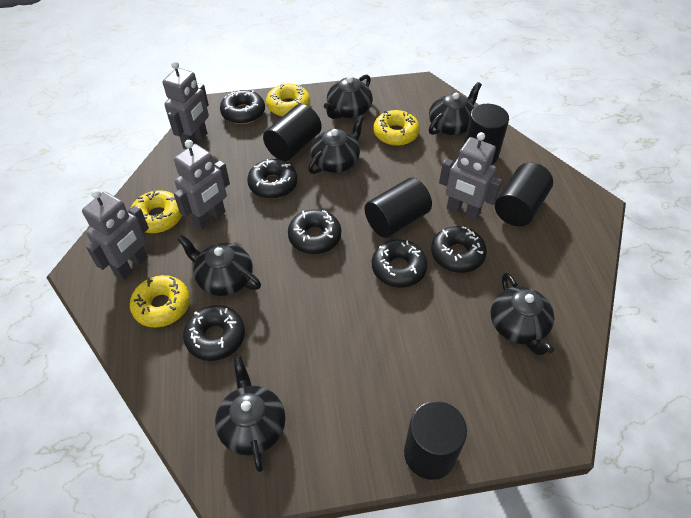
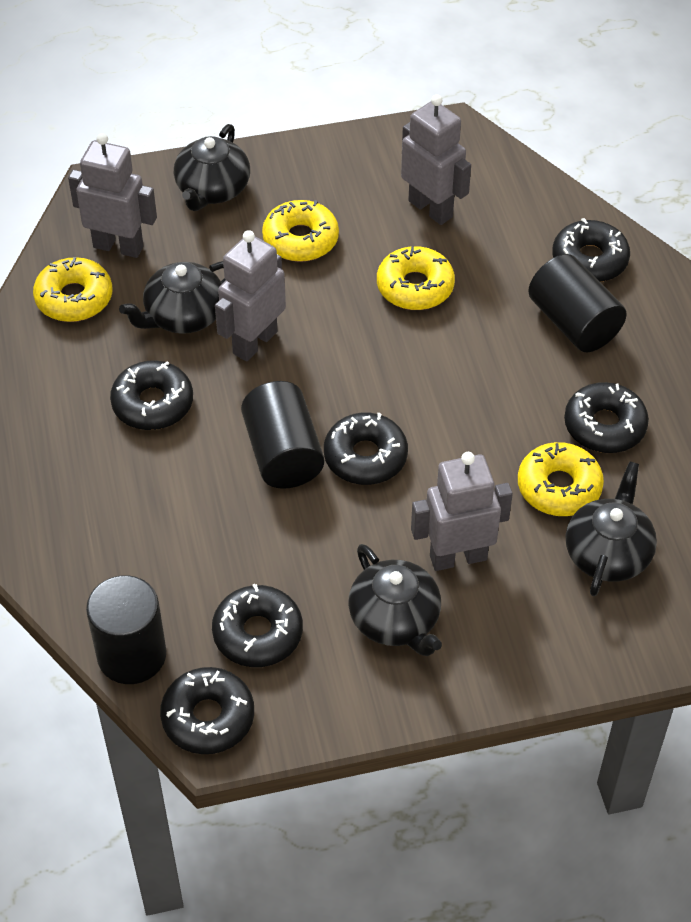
black cylinder: [263,104,322,161] [365,178,432,238] [404,401,467,480] [464,104,509,165] [495,163,553,226] = 5 -> [86,575,166,684] [241,381,324,489] [528,254,626,352] = 3
black teapot: [177,235,261,296] [215,356,286,472] [308,115,364,174] [324,75,373,119] [429,82,482,135] [490,273,554,355] = 6 -> [119,261,226,334] [174,124,250,211] [348,544,442,656] [565,461,657,596] = 4

